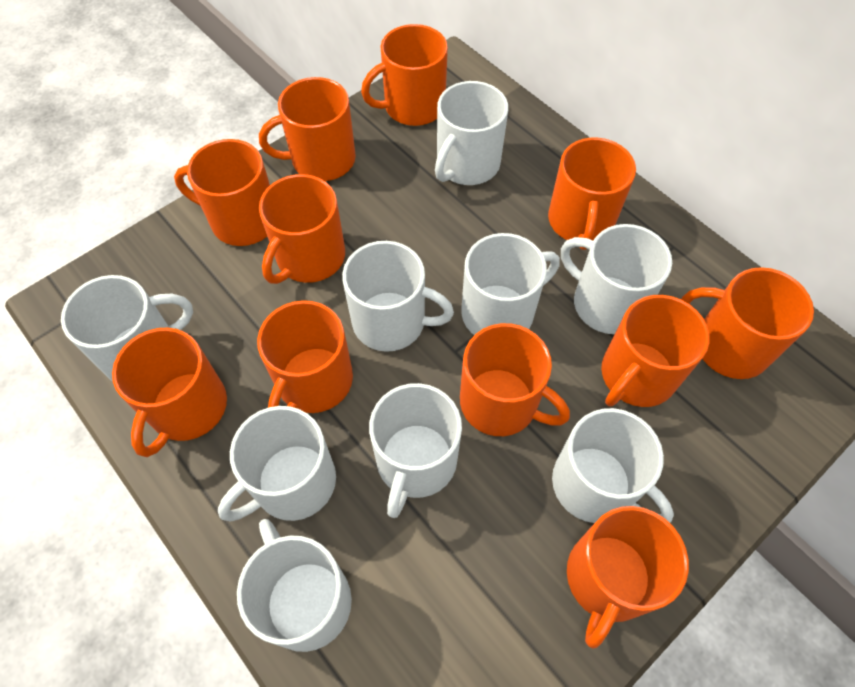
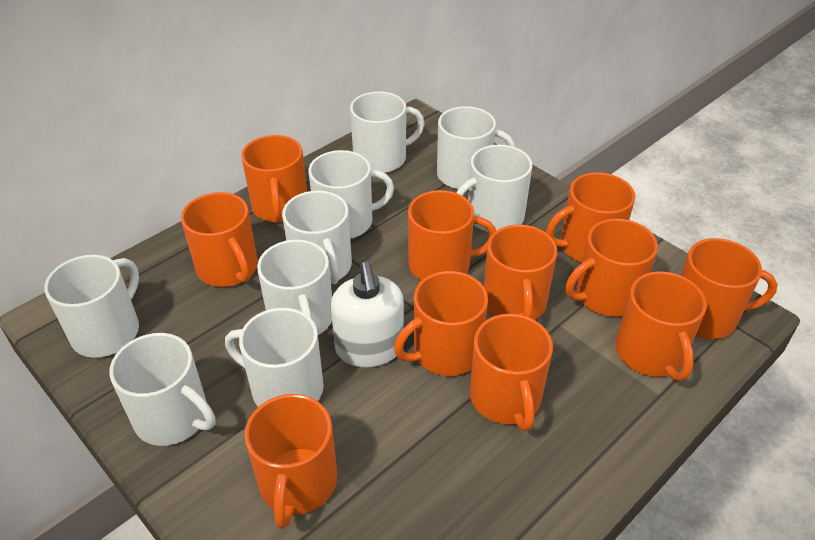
white soap dispenser: none = 0 -> [331,262,404,368] = 1

